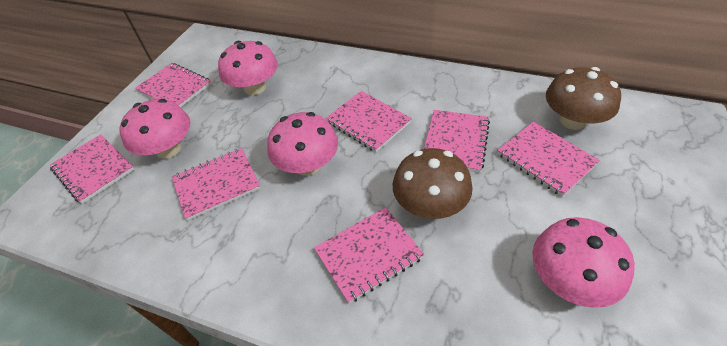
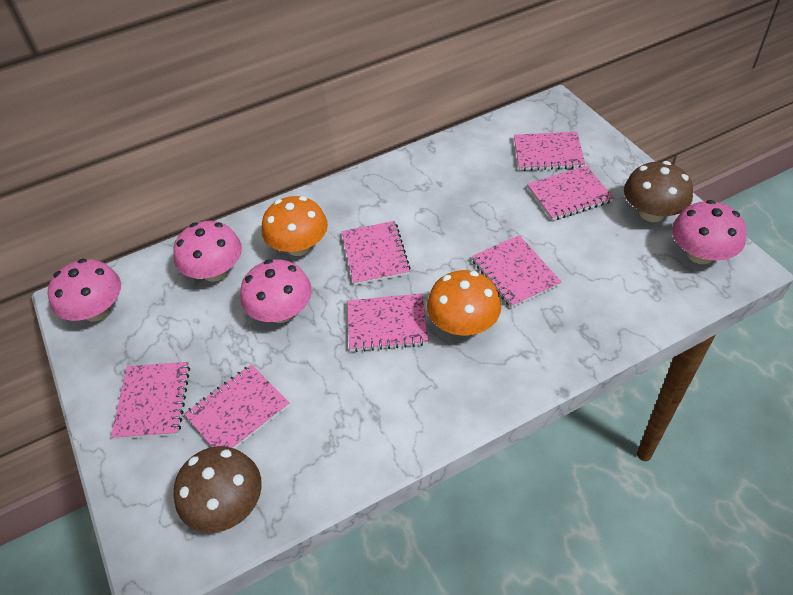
orange mushroom: none = 0 -> [262,196,328,256] [427,270,501,336] = 2

